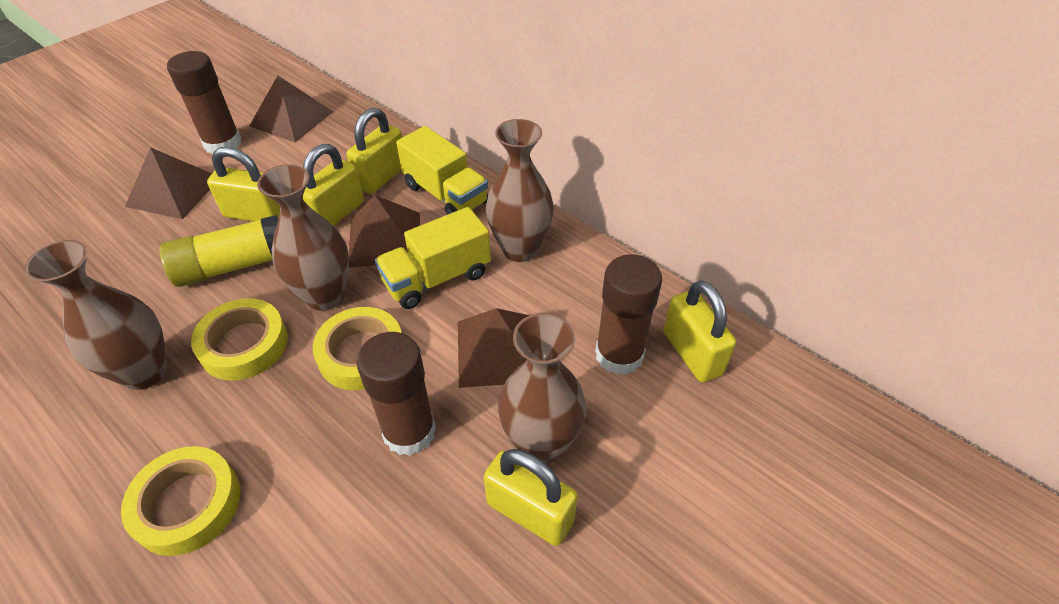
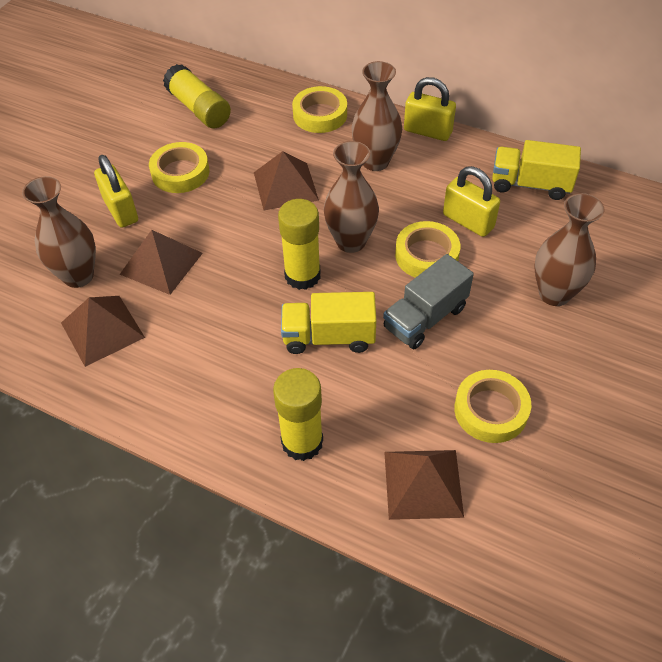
brown glue stick: [167,51,241,155] [357,332,436,456] [595,254,662,375] = 3 -> none = 0
grey truck: none = 0 -> [383,254,474,349] = 1
yellow glue stick: [160,215,278,287] = 1 -> [163,64,231,128] [273,368,323,461] [278,199,321,290] = 3
yellow padlock: [207,147,280,221] [303,144,364,226] [346,108,402,194] [484,449,578,546] [663,280,736,382] = 5 -> [94,155,138,228] [404,77,456,141] [443,166,500,237] = 3
yellow tape: [121,446,240,556] [191,298,288,381] [313,307,402,390] = 3 -> [149,142,210,193] [292,86,347,133] [395,221,460,278] [454,370,531,443] = 4

